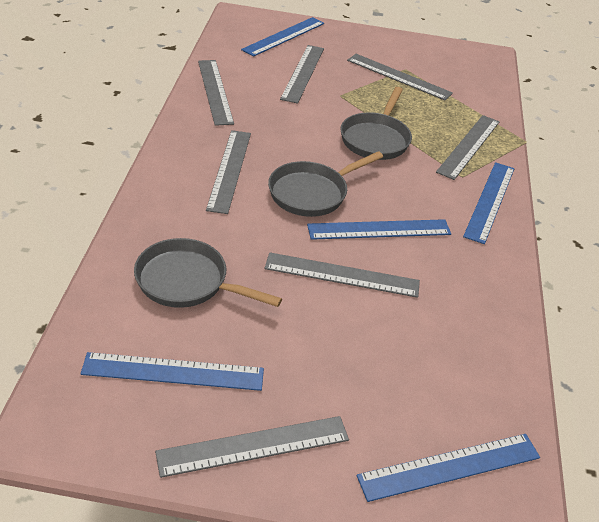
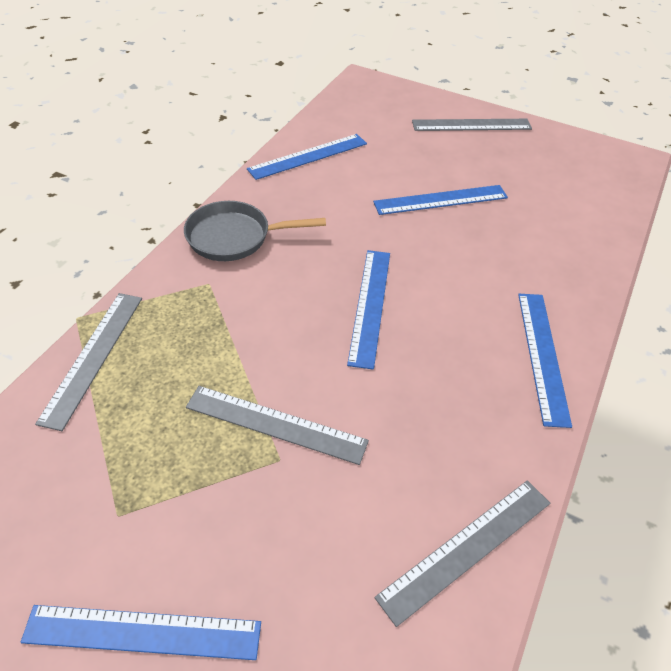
grey pan: [134,238,282,308] [268,151,383,217] [340,87,412,160] = 3 -> [184,201,326,261] = 1
grey ruler: [155,416,349,478] [198,60,234,126] [206,130,251,214] [264,252,420,298] [280,45,324,104] [347,54,453,100] [436,115,500,180] = 7 -> [35,293,142,431] [186,386,369,465] [374,480,550,627] [412,119,532,131] = 4

